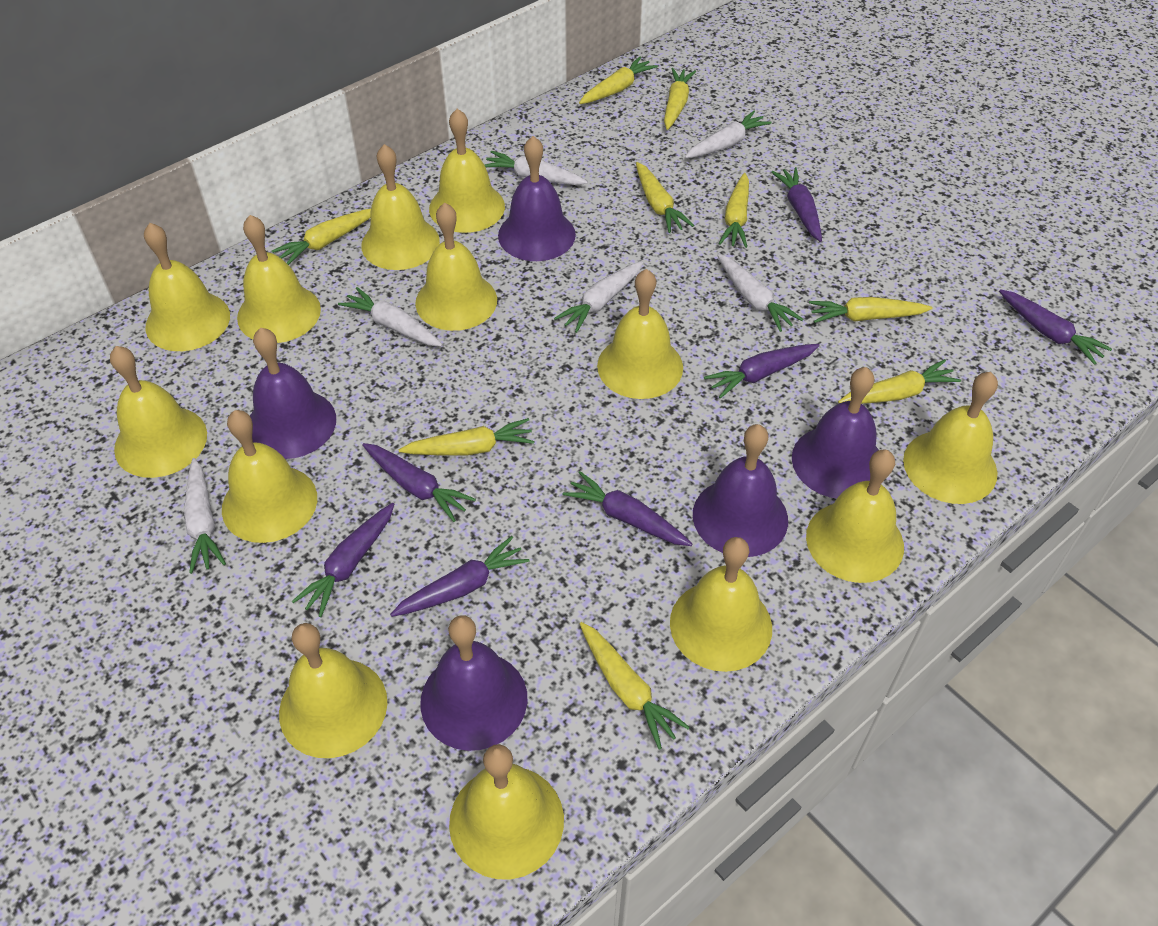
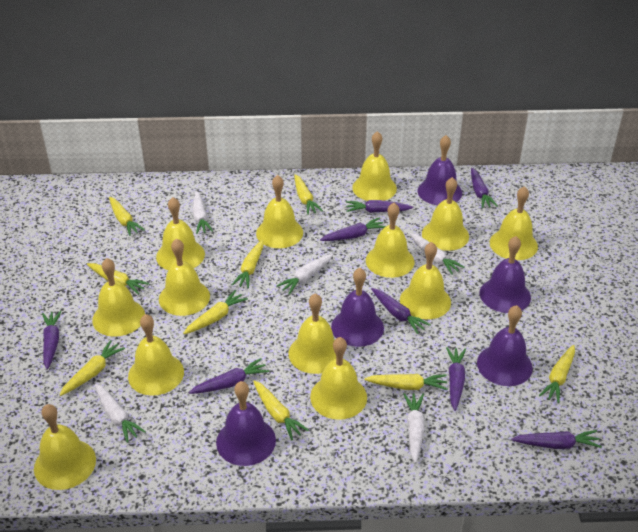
purple carrot: [292,503,394,617] [362,443,476,522] [390,536,530,617] [562,471,692,546] [704,344,820,399] [771,167,822,242] [999,289,1112,365] = 7 -> [42,311,62,370] [189,358,269,394] [320,218,386,241] [346,200,414,213] [371,288,431,334] [446,347,466,411] [471,168,498,208] [511,430,602,449] = 8
white carrot: [184,458,226,574] [338,287,443,346] [485,151,588,185] [554,261,643,333] [685,111,771,158] [718,254,803,332] = 6 -> [95,384,146,443] [193,191,213,234] [277,254,333,295] [403,393,425,463] [410,233,464,275] = 5

